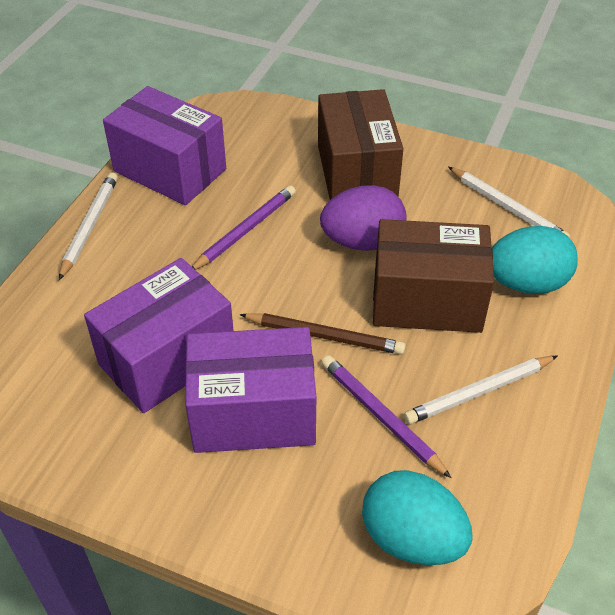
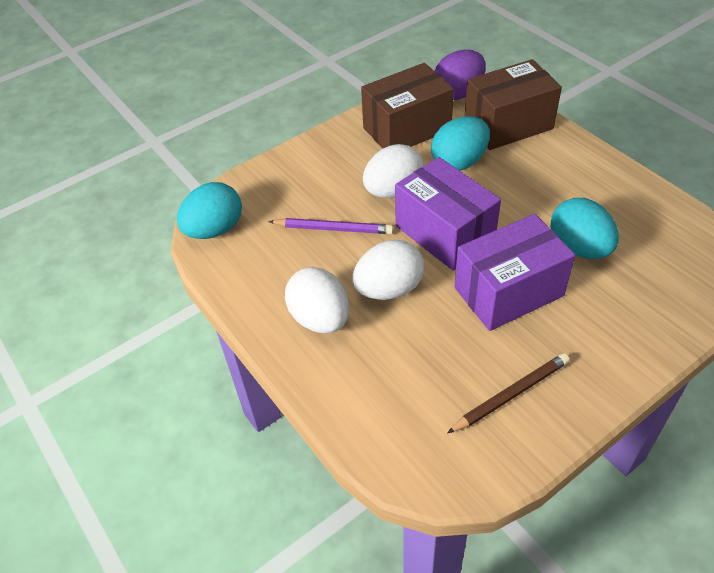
purple box: [84,258,234,413] [103,86,226,205] [185,327,316,453] = 3 -> [395,157,501,271] [455,214,575,331] = 2
purple pencil: [192,185,296,270] [322,355,451,478] = 2 -> [268,218,393,234] = 1
turquoise egg: [362,470,473,565] [492,226,578,294] = 2 -> [177,182,242,239] [431,116,490,171] [550,198,619,259] = 3
white egg: none = 0 -> [285,267,349,334] [353,240,424,300] [363,144,424,198] = 3
white pencil: [59,172,118,280] [404,356,557,424] [448,167,570,238] = 3 -> none = 0

